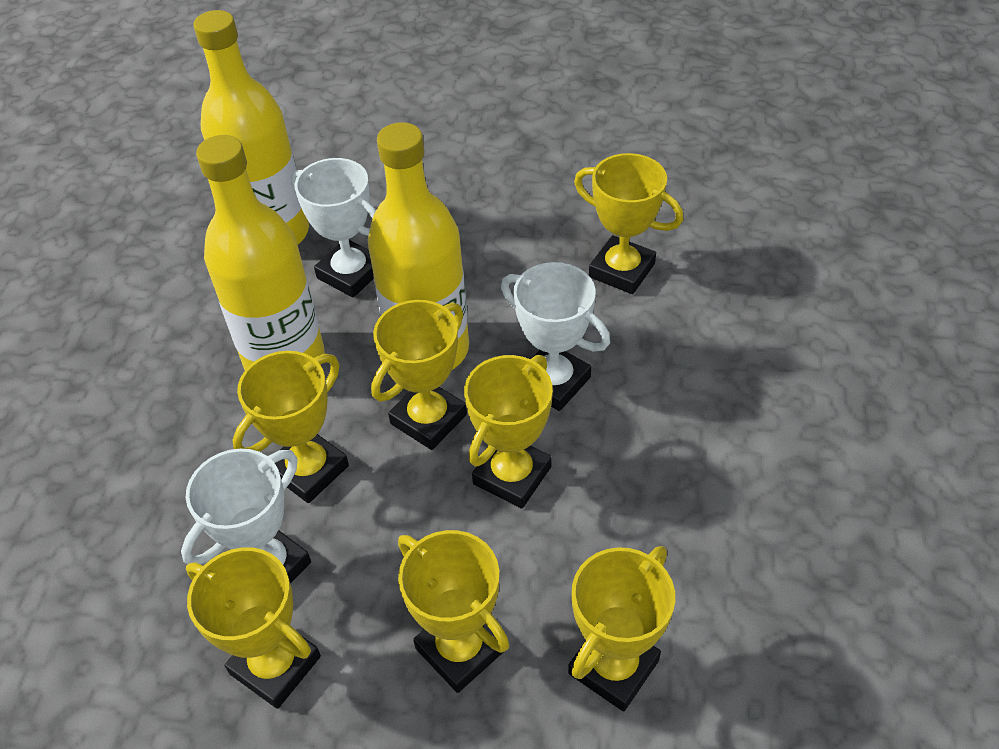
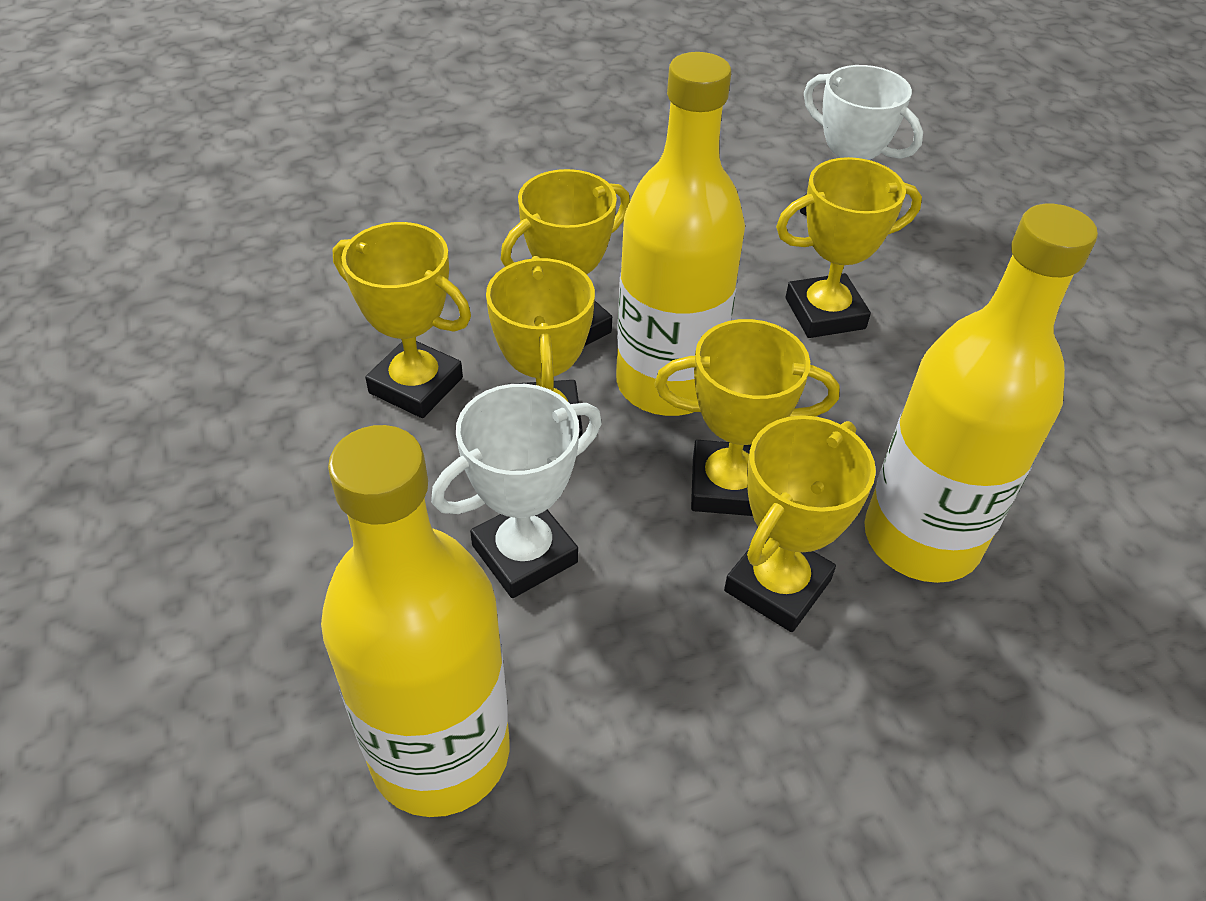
white trophy: [181,449,311,584] [291,158,376,298] [501,262,610,411] = 3 -> [431,384,602,598] [800,65,923,216] = 2
yellow trophy: [186,547,321,709] [233,351,349,503] [371,300,467,450] [398,530,509,693] [464,355,553,509] [568,546,675,711] [574,153,683,294] = 7 -> [333,222,471,418] [486,256,595,438] [501,169,630,346] [655,319,840,516] [724,415,876,632] [776,157,922,338] = 6

